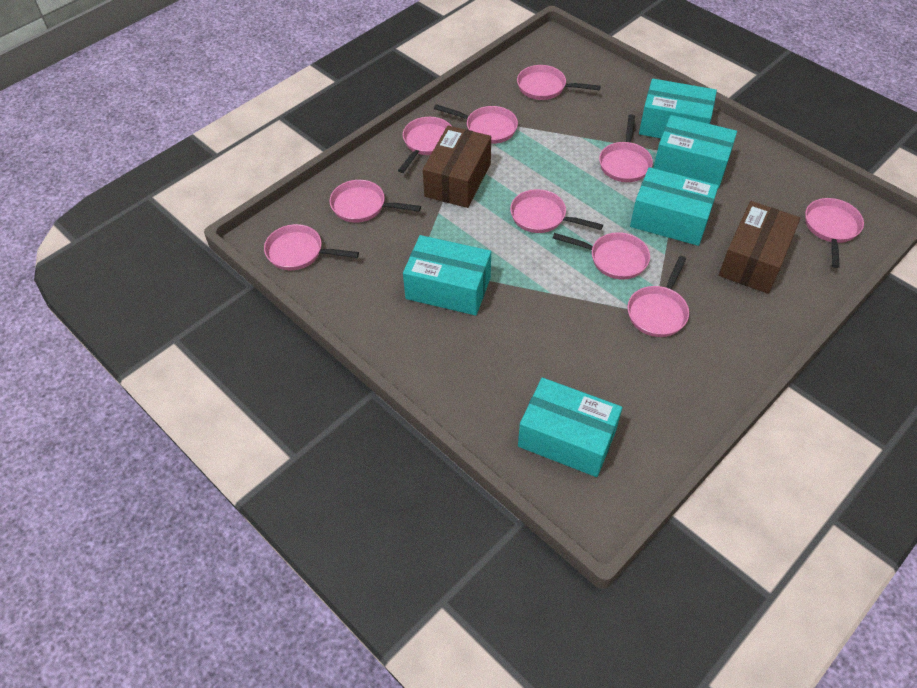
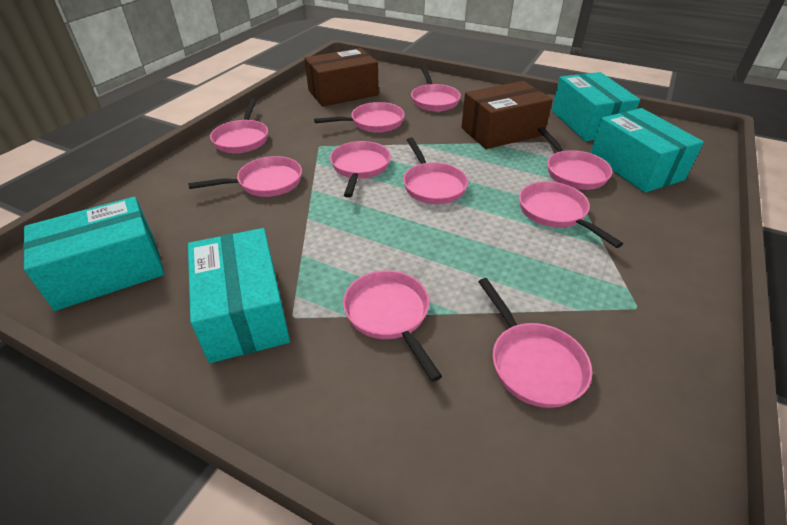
turquoise box: [403,235,491,316] [518,378,622,477] [630,167,719,246] [639,79,717,138] [654,115,737,189] = 5 -> [23,197,164,311] [188,228,290,363] [552,72,640,141] [591,108,704,193] = 4

